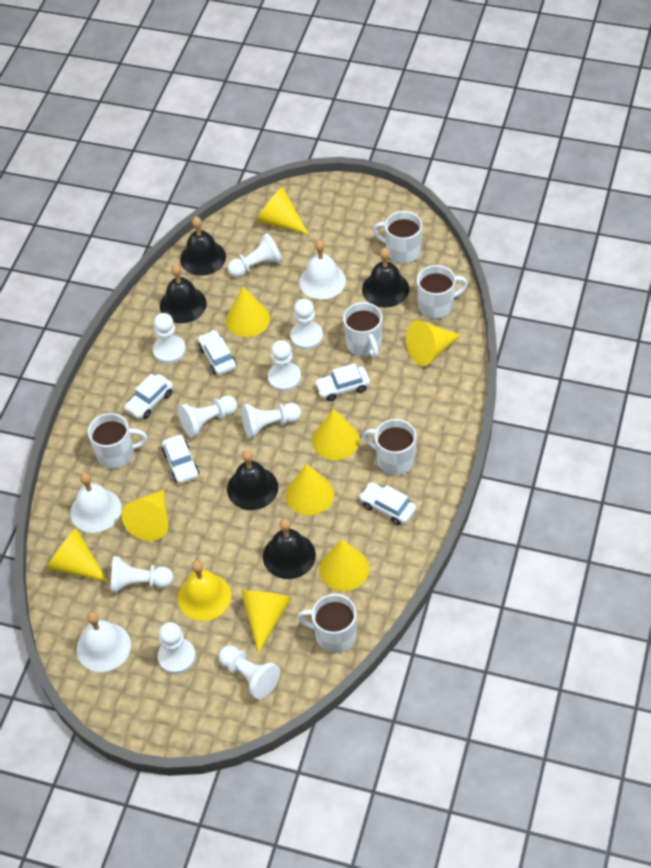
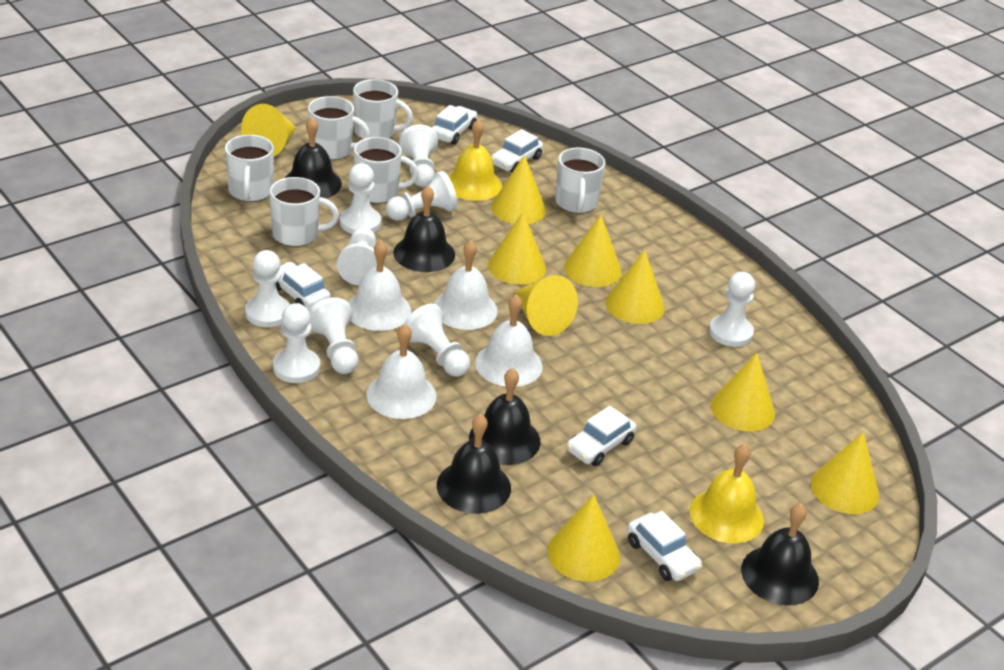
white bell: [70,473,122,533] [76,612,131,672] [299,240,346,299] = 3 -> [348,241,411,331] [366,324,436,419] [434,240,498,330] [475,294,543,387] = 4
yellow bell: [178,560,231,621] = 1 -> [448,119,502,201] [689,444,764,544] = 2

